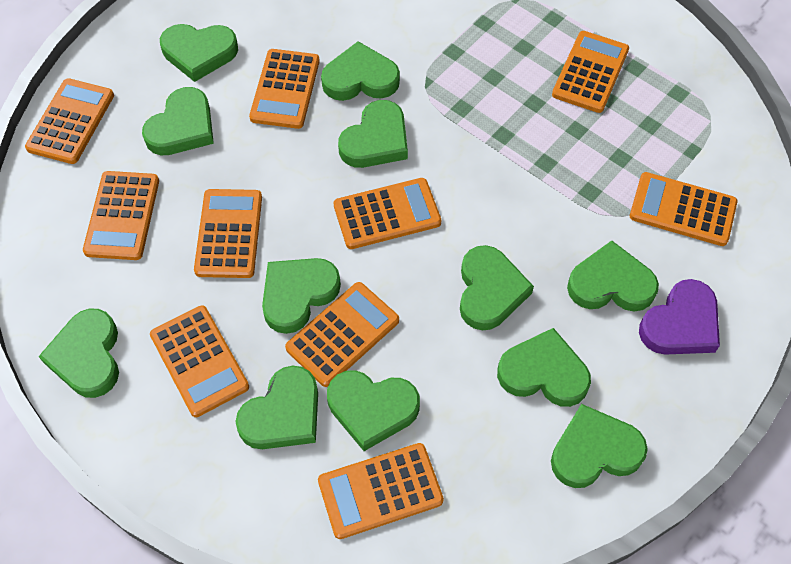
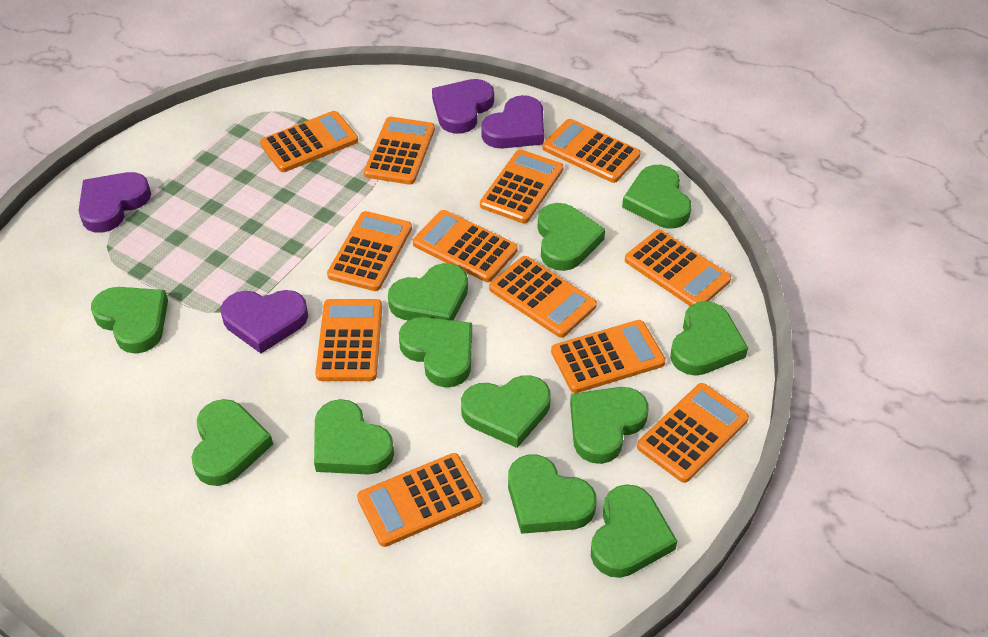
orange calculator: [25,78,114,164] [83,171,159,260] [150,306,249,417] [194,189,262,278] [249,49,320,129] [285,282,399,387] [318,443,444,539] [333,178,441,249] [552,31,629,113] [630,172,737,246] = 10 -> [260,111,358,172] [315,299,382,381] [327,211,412,291] [357,453,483,547] [364,117,435,185] [413,210,518,282] [480,149,564,223] [489,256,597,338] [543,119,641,183] [551,320,666,393] [625,230,731,306] [637,383,749,483] = 12
purple heart: [639,279,720,355] = 1 -> [78,172,151,233] [221,290,308,353] [432,79,494,134] [481,95,544,149] = 4

